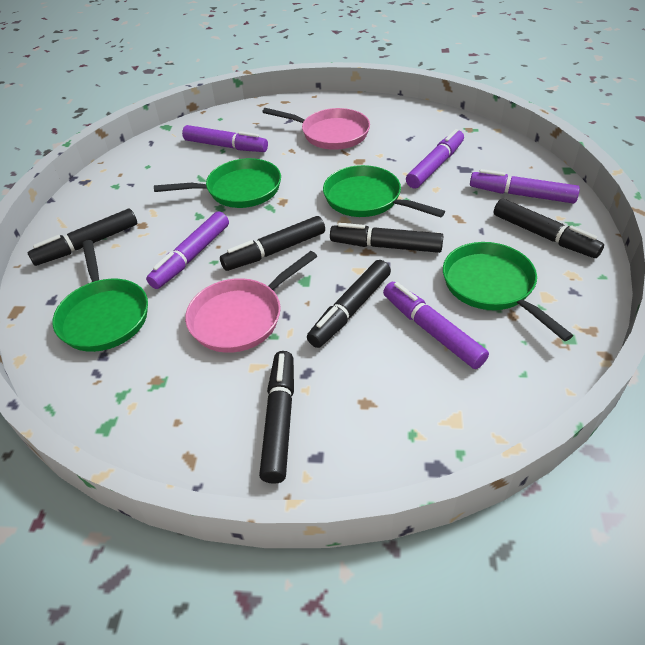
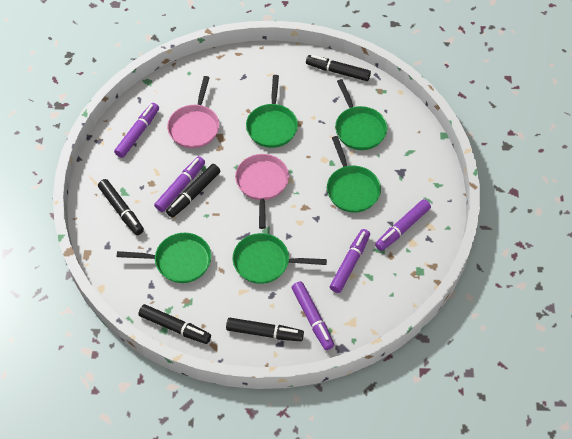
black marker: [28,209,137,266] [220,216,325,271] [259,351,294,484] [307,260,391,348] [330,223,443,253] [494,199,604,258] = 6 -> [98,179,144,235] [138,304,211,344] [166,164,220,218] [226,318,304,341] [306,55,371,81] = 5
green pan: [52,240,148,352] [154,158,281,208] [323,165,445,217] [443,242,573,341] = 4 -> [117,233,211,283] [233,233,327,284] [246,75,298,148] [327,136,381,213] [335,79,387,150] = 5

